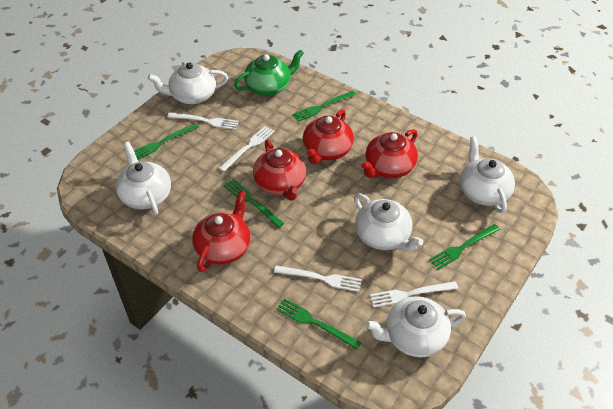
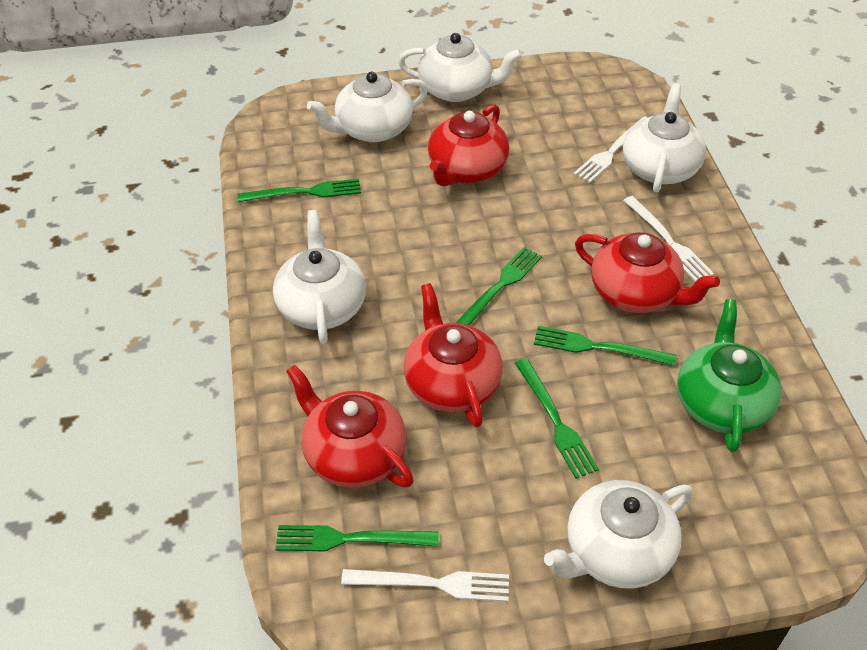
white fork: [167,112,239,130] [218,126,275,172] [274,265,362,292] [369,281,458,308] = 4 -> [341,569,509,602] [574,116,648,183] [623,196,714,282] = 3

